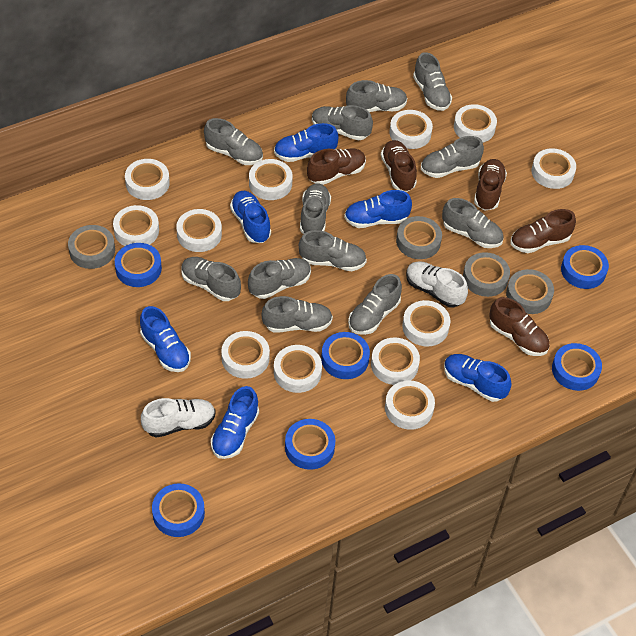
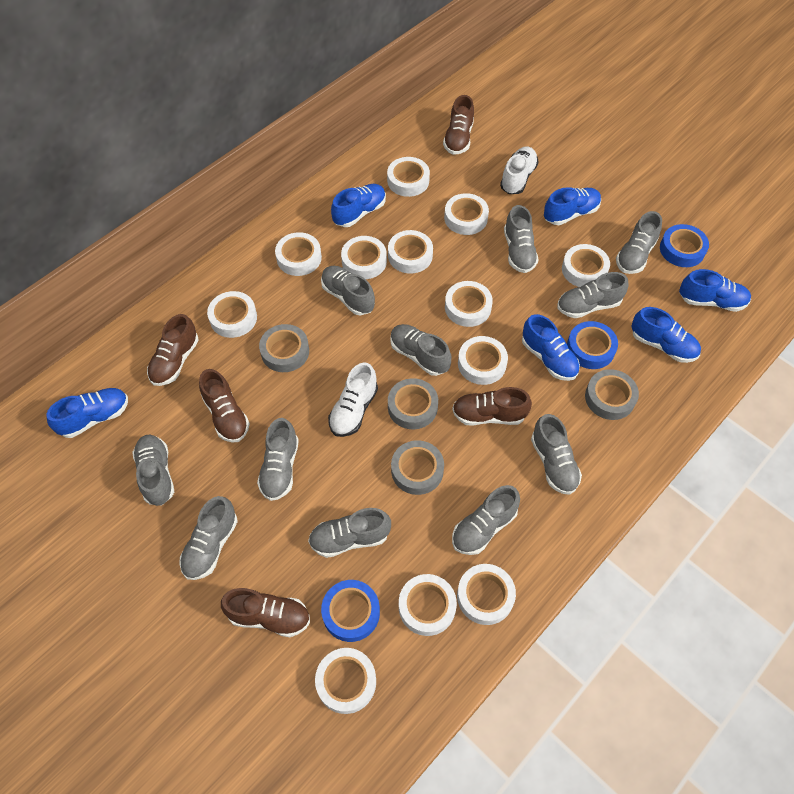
blue tape: [115,243,162,287] [152,483,205,537] [285,419,335,470] [321,332,370,379] [552,343,602,391] [561,245,609,289] = 6 -> [321,580,380,642] [567,321,618,369] [660,224,709,267] = 3
grey shoe: [182,257,241,301] [204,118,263,165] [248,258,311,299] [262,296,333,332] [299,230,367,271] [300,183,331,234] [312,105,373,140] [346,80,407,112] [348,274,402,335] [413,52,452,111] [421,136,484,178] [442,198,504,248] = 12 -> [132,435,174,506] [179,496,238,580] [257,418,299,501] [308,508,391,558] [321,266,375,315] [390,324,451,376] [452,485,520,555] [504,205,539,273] [531,414,582,495] [557,272,629,318] [616,211,662,274] = 11

